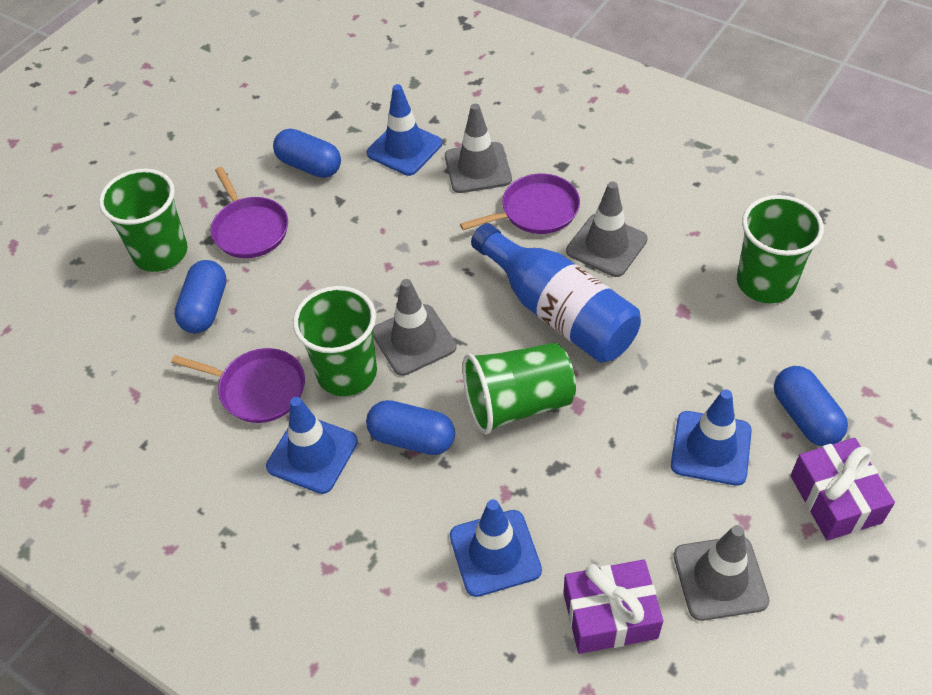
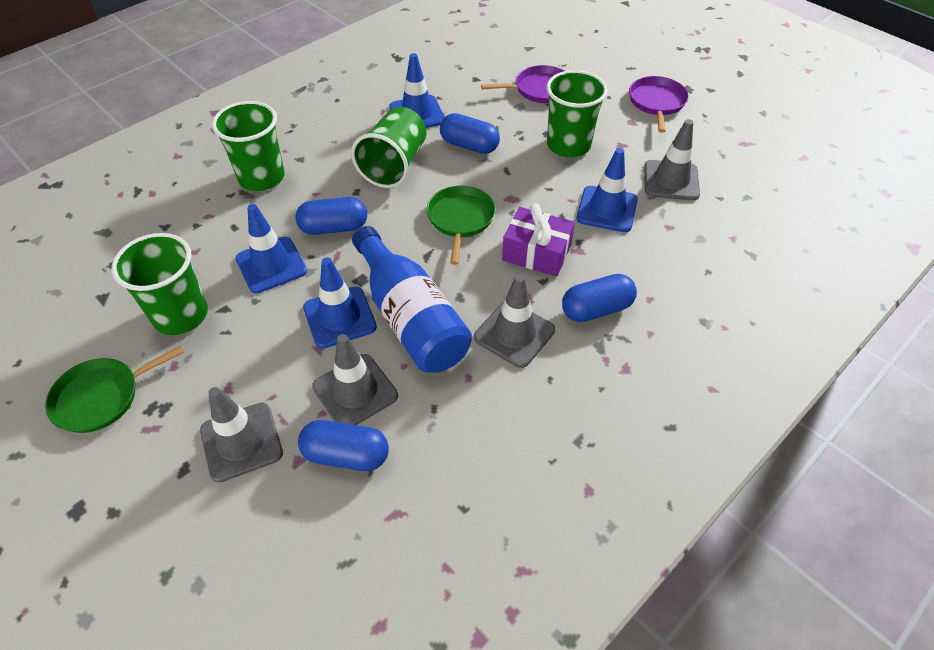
green pan: none = 0 -> [45,346,184,433] [427,186,496,265] = 2
purple gift: [563,559,663,654] [791,438,895,540] = 2 -> [502,203,575,277] = 1
purple pan: [171,348,305,423] [211,167,288,258] [460,173,580,234] = 3 -> [481,65,564,103] [629,76,689,133] = 2

